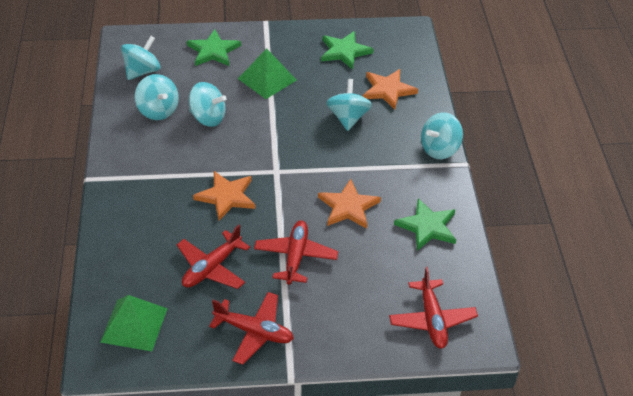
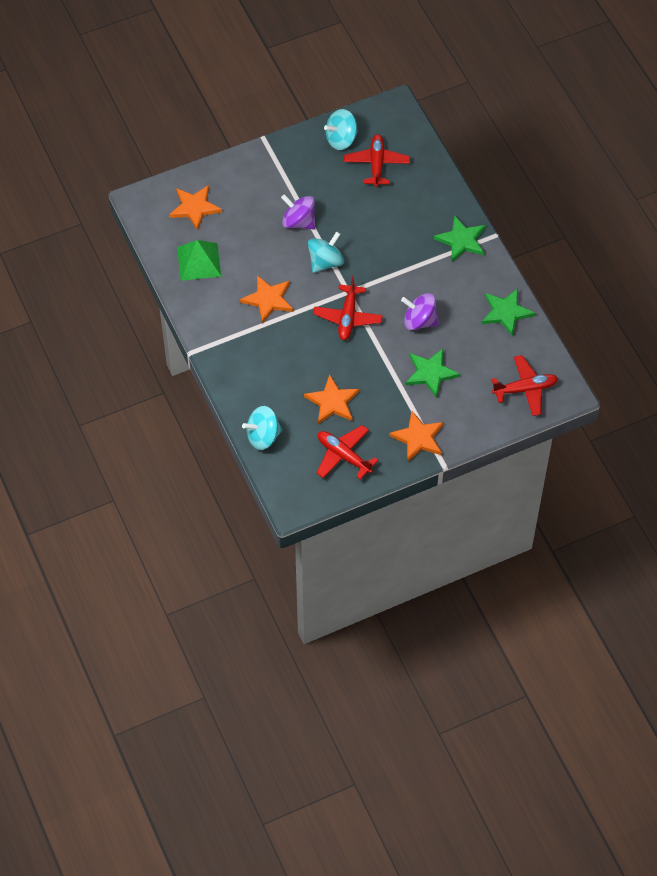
green pyramid: [100,295,168,351] [238,48,297,99] = 2 -> [177,240,221,281] = 1
orange star: [193,171,255,221] [318,179,381,229] [363,69,418,110] = 3 -> [169,185,222,231] [240,275,293,323] [304,375,360,424] [389,411,444,462] = 4
purple spinning top: none = 0 -> [281,194,315,229] [401,293,439,330] = 2
turquoise spinning top: [121,36,160,80] [135,74,179,120] [189,82,227,127] [326,79,372,131] [421,113,463,159] = 5 -> [242,406,282,450] [308,231,344,273] [324,109,358,150] = 3

